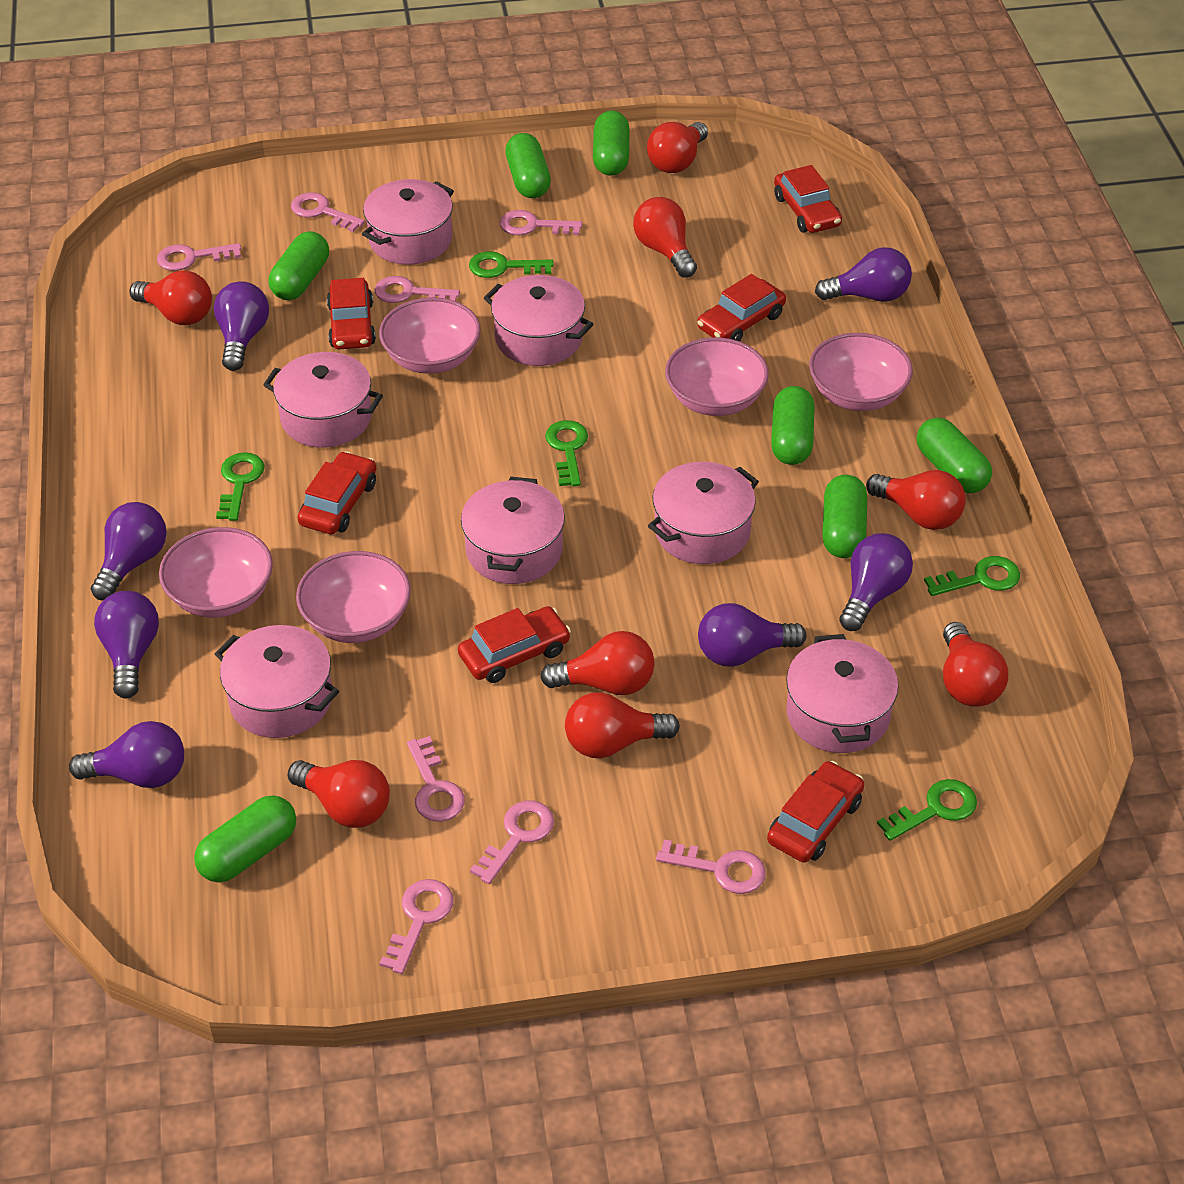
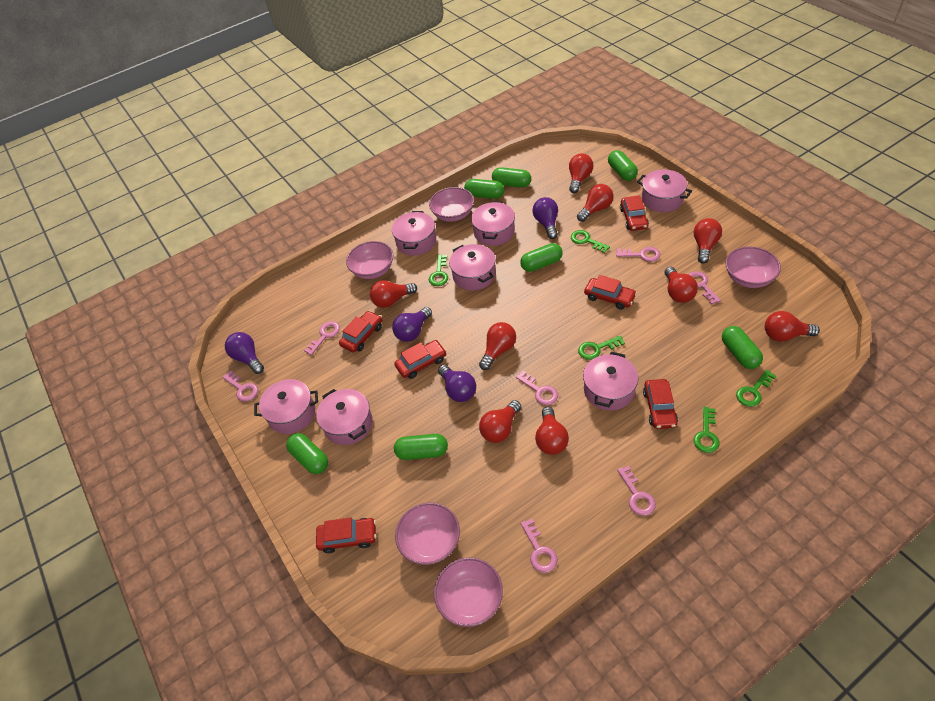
pink key: [157,243,241,271] [291,192,365,232] [375,276,460,303] [379,879,454,974] [407,736,465,822] [470,801,554,884] [500,210,582,235] [656,840,766,894] = 8 -> [223,371,258,402] [304,321,340,355] [516,371,558,405] [521,519,558,573] [616,247,660,262] [617,466,656,516] [688,271,721,305] = 7
purple light bulb: [69,721,184,788] [91,502,166,600] [94,591,159,698] [214,281,269,371] [698,603,807,667] [815,247,912,302] [839,533,913,631] = 7 -> [225,332,264,374] [392,307,432,342] [438,365,476,402] [533,197,558,239] = 4
red light bulb: [130,270,212,325] [288,760,390,828] [540,631,654,695] [565,692,680,758] [633,197,697,278] [647,122,708,173] [866,470,966,530] [943,622,1008,707] = 8 -> [370,280,417,308] [479,322,516,370] [479,400,521,443] [535,407,569,455] [569,154,593,193] [577,184,614,222] [664,267,698,303] [694,218,722,264] [765,311,820,342] = 9

